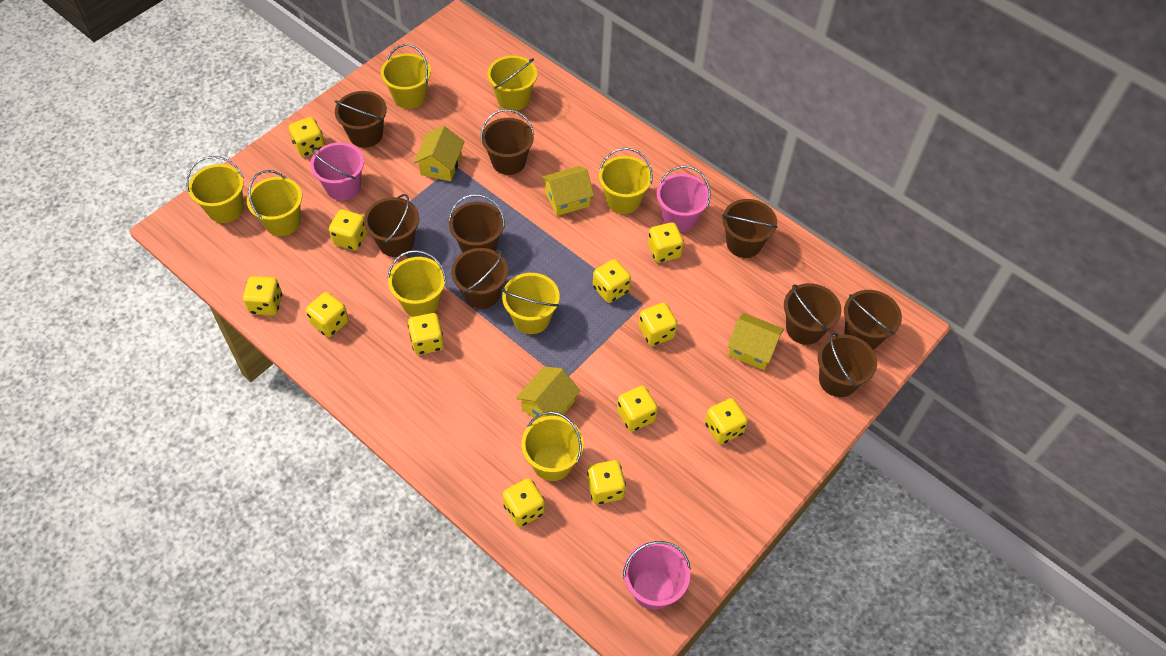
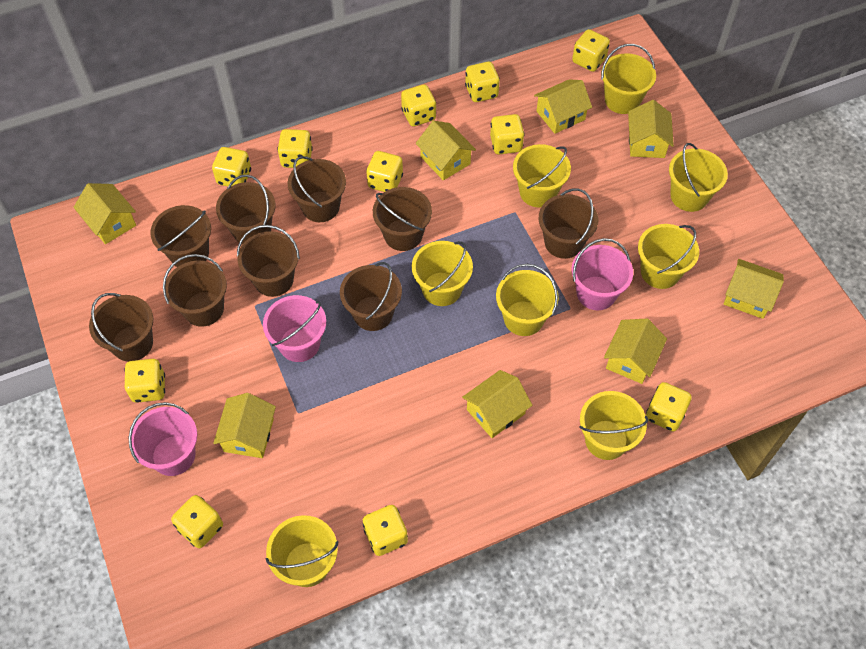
yellow dice: [243,276,282,315] [289,117,325,157] [306,292,349,337] [329,209,367,251] [408,313,444,355] [503,478,545,527] [587,460,626,504] [593,259,631,303] [617,386,658,431] [639,303,677,346] [648,222,684,263] [705,398,748,444] = 12 -> [125,359,165,403] [171,495,223,548] [212,147,251,186] [277,129,313,168] [363,505,408,556] [366,151,403,192] [401,84,436,127] [465,62,500,102] [490,114,525,154] [572,29,610,72] [646,382,692,432] = 11
yellow house: [414,126,465,181] [516,366,580,420] [542,166,594,216] [727,313,784,370] = 4 -> [73,183,136,244] [213,393,276,458] [416,120,476,181] [462,370,532,438] [534,79,592,134] [604,319,667,384] [628,100,674,158] [724,259,784,319] = 8

